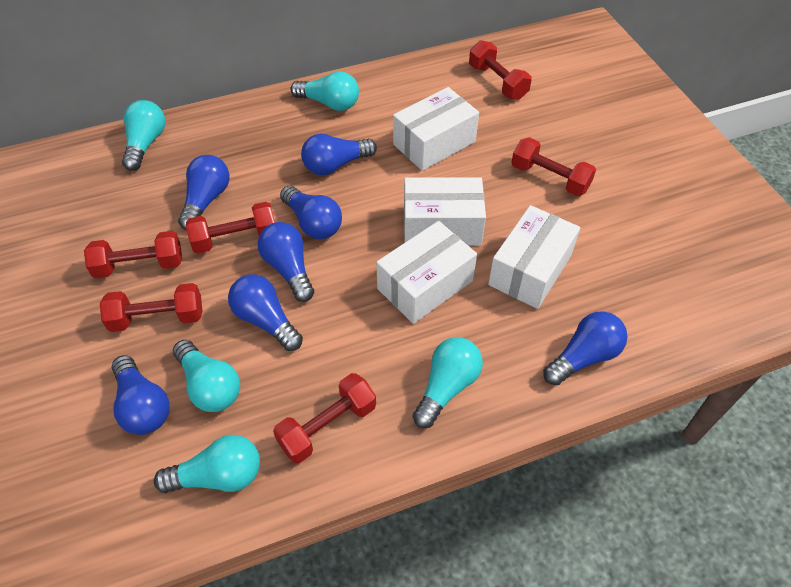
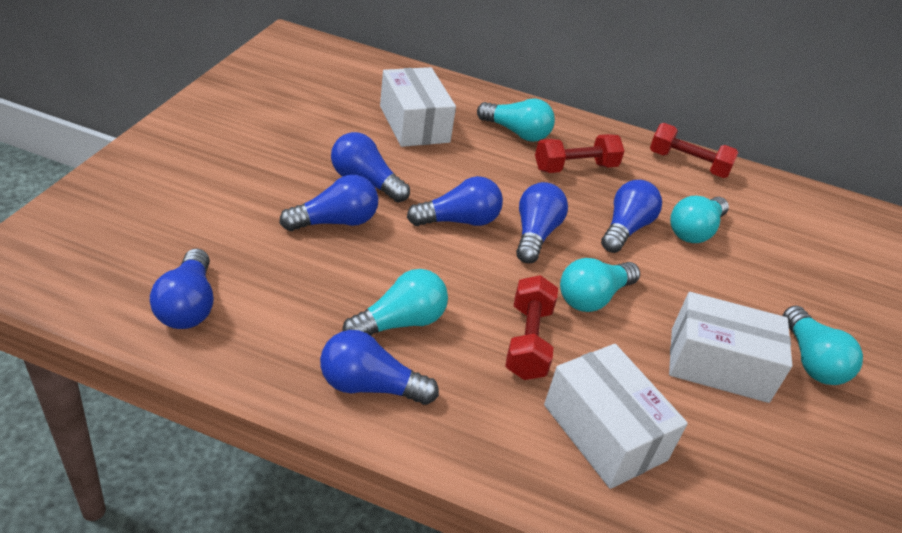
red dumbbell: [84,231,182,279] [100,283,202,332] [186,202,275,254] [273,373,376,463] [469,40,532,100] [511,137,596,196] = 6 -> [505,275,558,380] [535,134,624,173] [650,123,739,178] = 3
white box: [376,221,477,324] [393,87,479,171] [404,177,486,245] [488,205,580,309] = 4 -> [380,67,456,147] [544,344,688,489] [669,292,792,403] = 3

